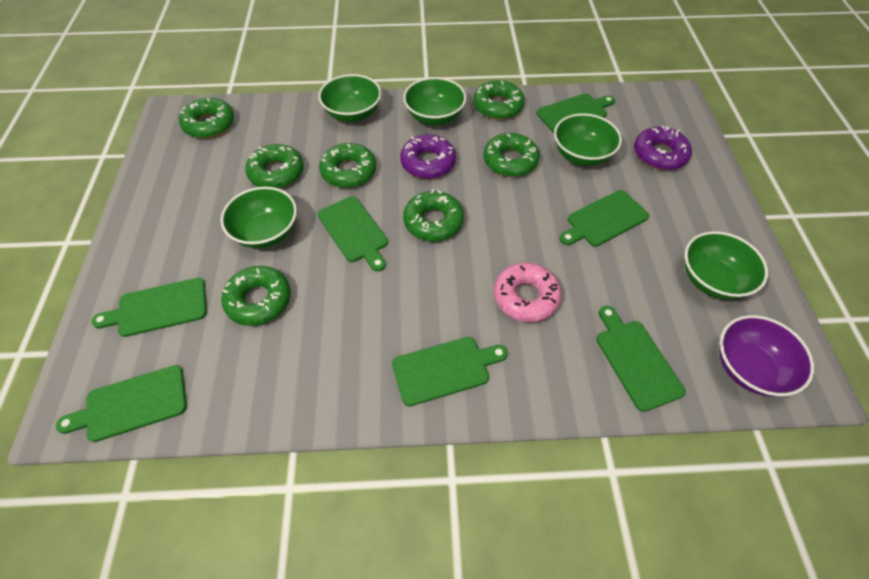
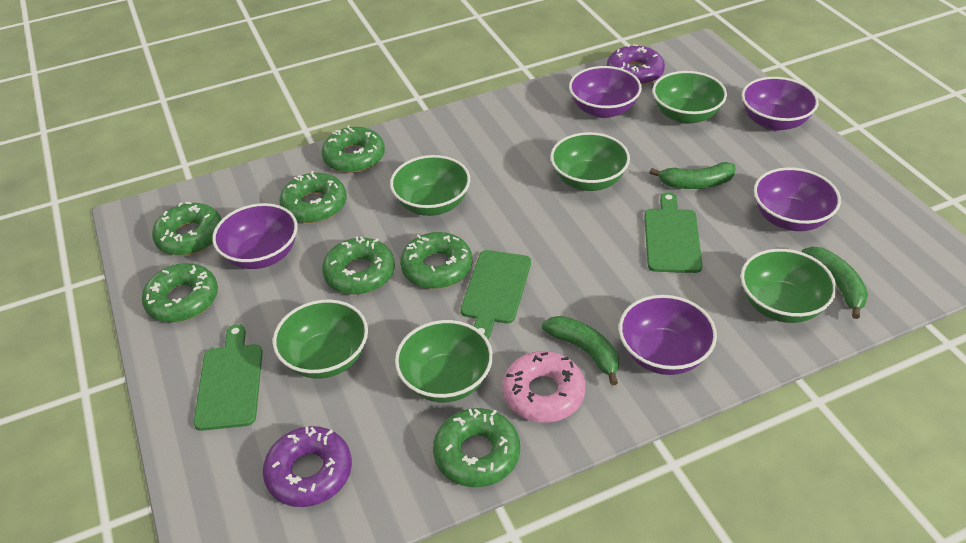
green banana: none = 0 -> [542,316,619,385] [649,162,736,189] [802,247,868,319] = 3
green bowl: [221,187,297,249] [318,74,381,122] [403,77,466,126] [554,113,622,166] [685,231,768,300] = 5 -> [273,299,368,379] [390,155,470,216] [395,320,493,402] [550,132,630,191] [652,71,727,124] [741,249,837,323] = 6
green cutting board: [56,365,187,442] [91,278,207,337] [318,196,388,271] [392,337,508,406] [536,93,615,133] [559,190,649,246] [596,306,685,412] = 7 -> [194,324,263,431] [461,250,531,339] [644,192,703,273] = 3
purple bowl: [719,315,814,396] = 1 -> [212,203,298,269] [569,66,642,118] [619,295,717,375] [742,77,819,131] [754,167,841,231] = 5

